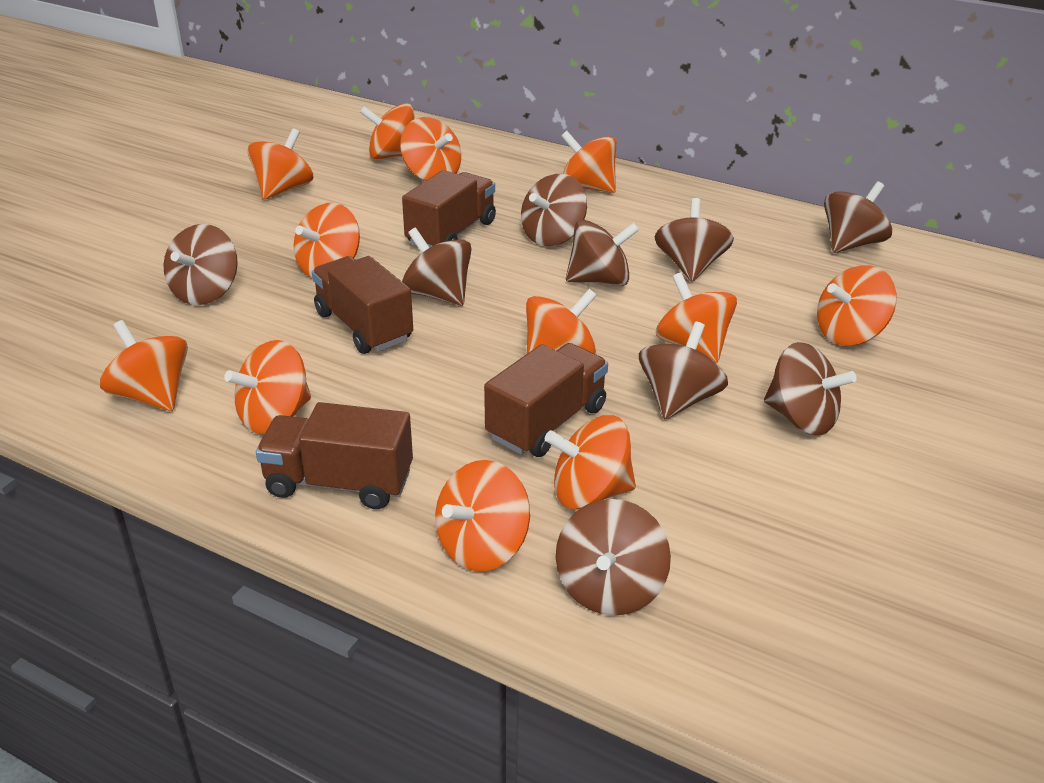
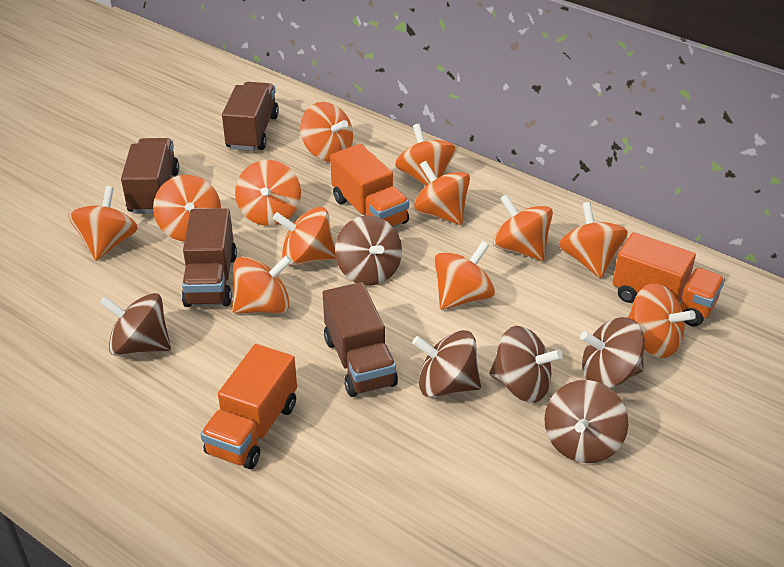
brown spinning top: [163,224,238,305] [402,228,471,306] [521,174,587,246] [556,499,671,616] [566,220,639,286] [639,322,728,419] [655,198,734,282] [764,342,857,435] [824,181,892,253] = 9 -> [100,293,171,356] [335,215,402,286] [412,330,481,398] [489,326,563,403] [544,380,628,463] [580,317,645,388] = 6
orange truck: none = 0 -> [200,344,297,469] [330,144,409,227] [612,232,725,327] = 3

